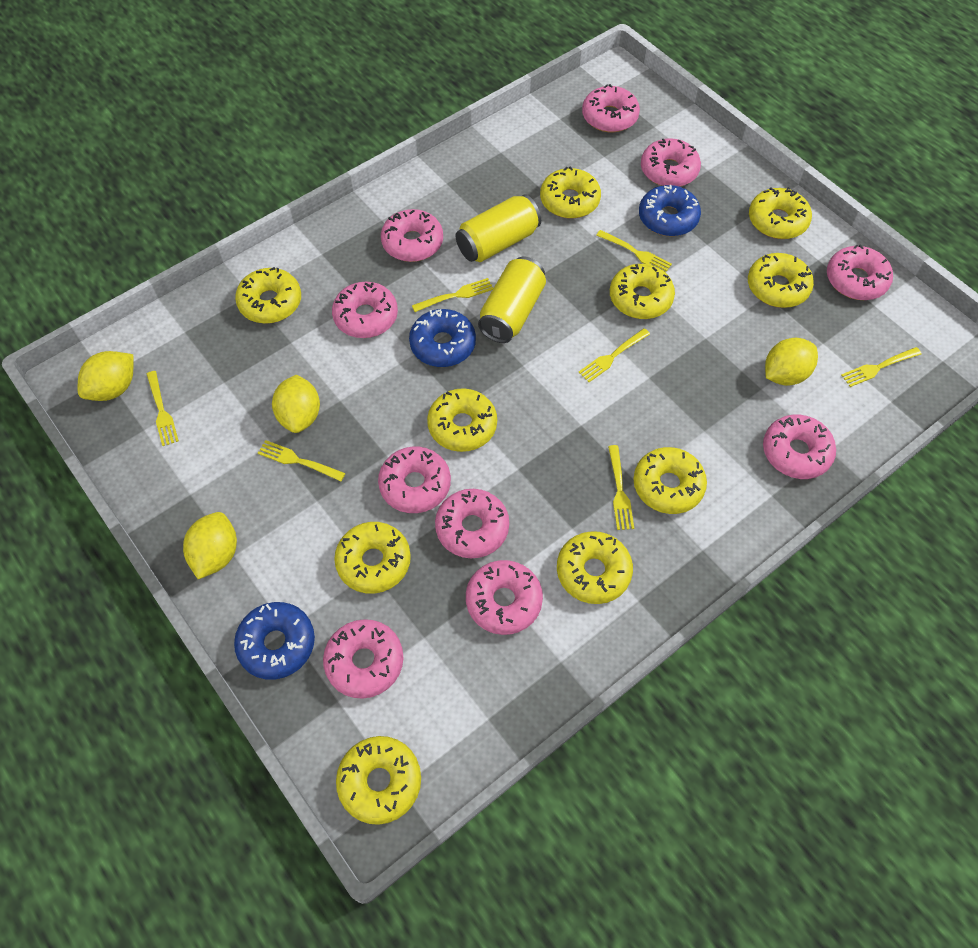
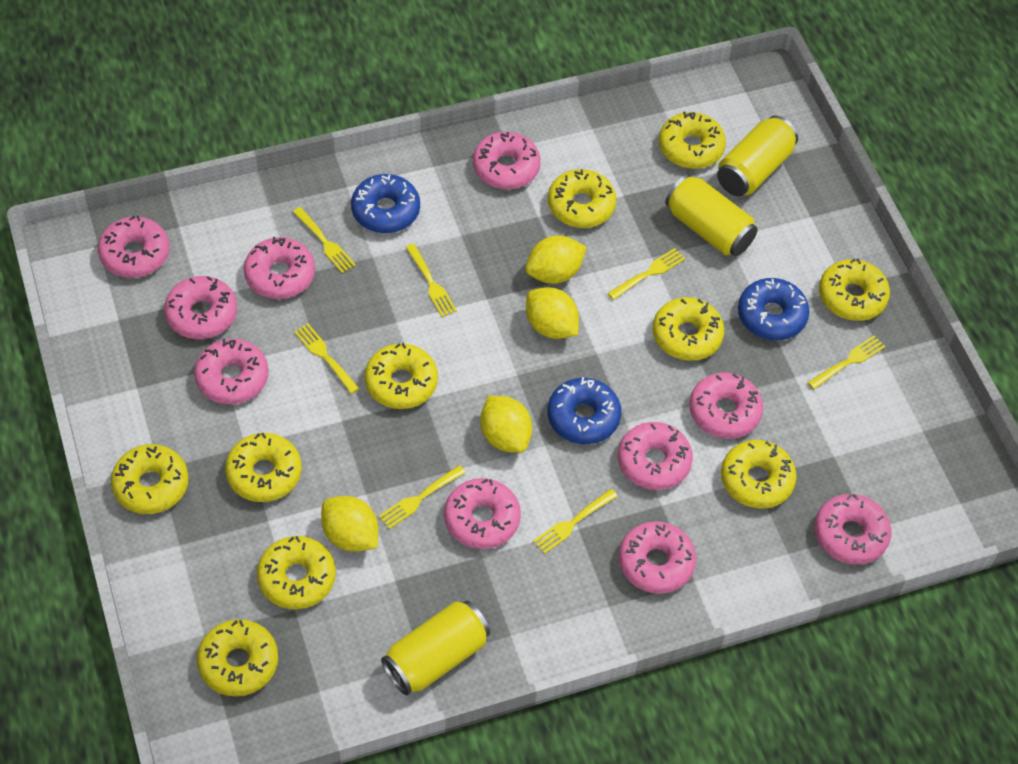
yellow can: [456,194,541,262] [478,257,546,343] = 2 -> [381,601,490,695] [665,174,758,256] [717,116,798,196] = 3

